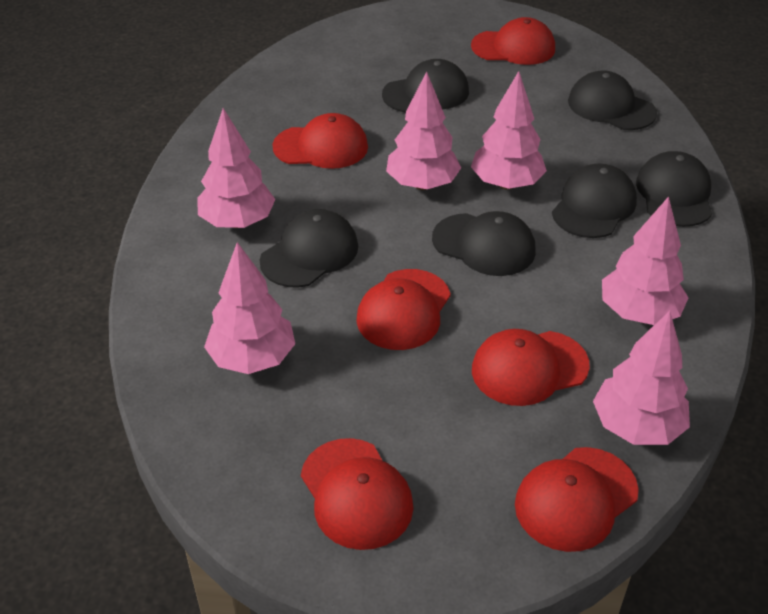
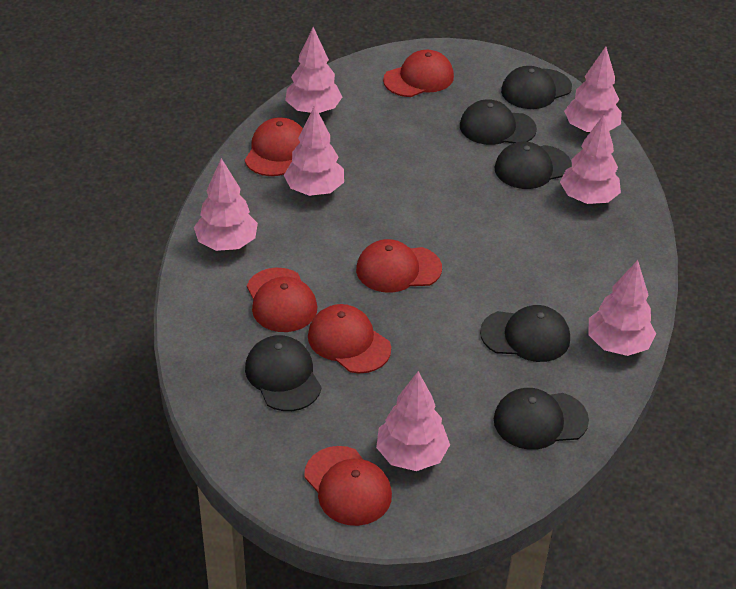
pink tree: [197,108,276,228] [204,242,295,374] [386,71,461,190] [471,71,547,190] [593,311,690,445] [602,196,689,325] = 6 -> [194,158,258,251] [284,105,344,196] [285,27,342,114] [376,371,450,471] [560,115,621,204] [564,47,622,133] [588,260,656,356] = 7

